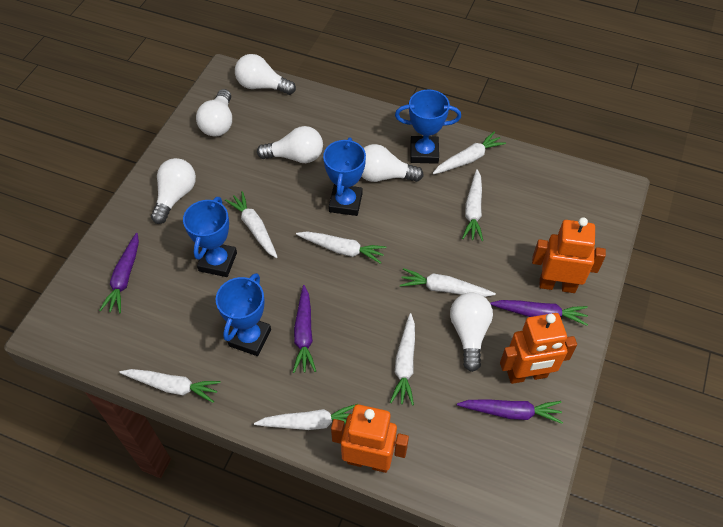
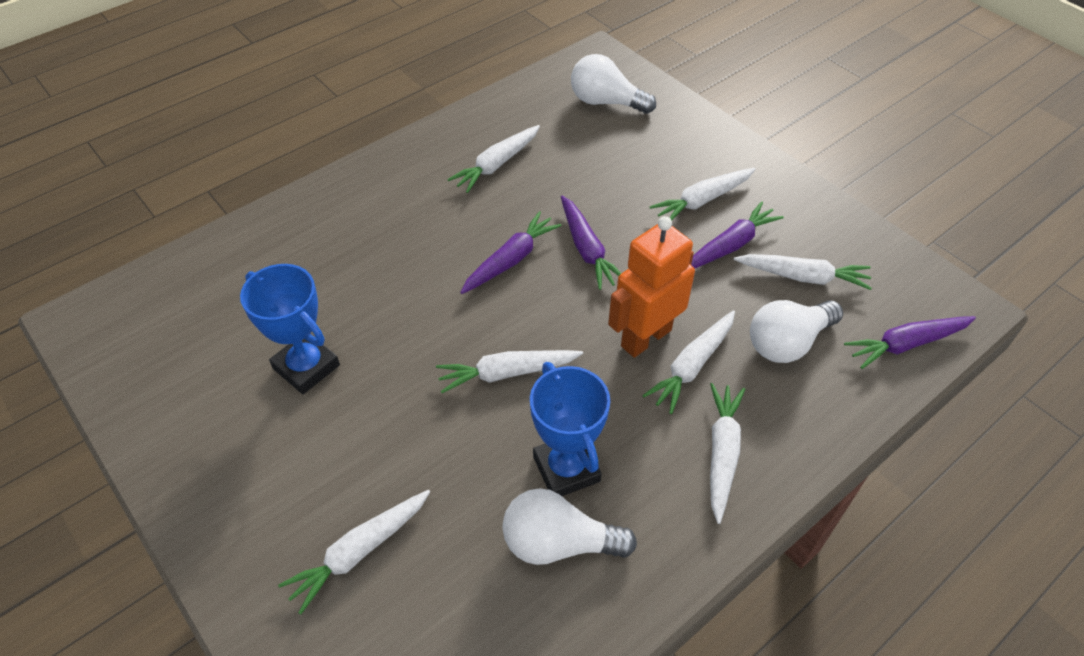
blue trophy: [183,197,237,277] [215,273,271,356] [323,138,366,216] [395,89,461,164] = 4 -> [240,264,340,394] [530,362,610,496] = 2
orange robot: [331,404,409,473] [500,313,577,384] [532,217,606,293] = 3 -> [608,216,695,358] = 1
white carrot: [120,369,220,403] [225,191,278,258] [254,404,356,430] [296,231,387,264] [390,313,415,406] [400,268,496,297] [433,132,506,174] [462,169,483,241] = 8 -> [278,490,430,614] [436,350,583,393] [447,125,540,193] [642,310,735,414] [650,168,756,220] [710,383,745,524] [734,254,872,290] = 7
white light bulb: [151,158,196,224] [196,89,232,136] [235,54,296,95] [257,126,323,163] [361,144,424,182] [450,292,493,372] = 6 -> [502,488,637,565] [571,54,656,114] [750,300,843,363] = 3

